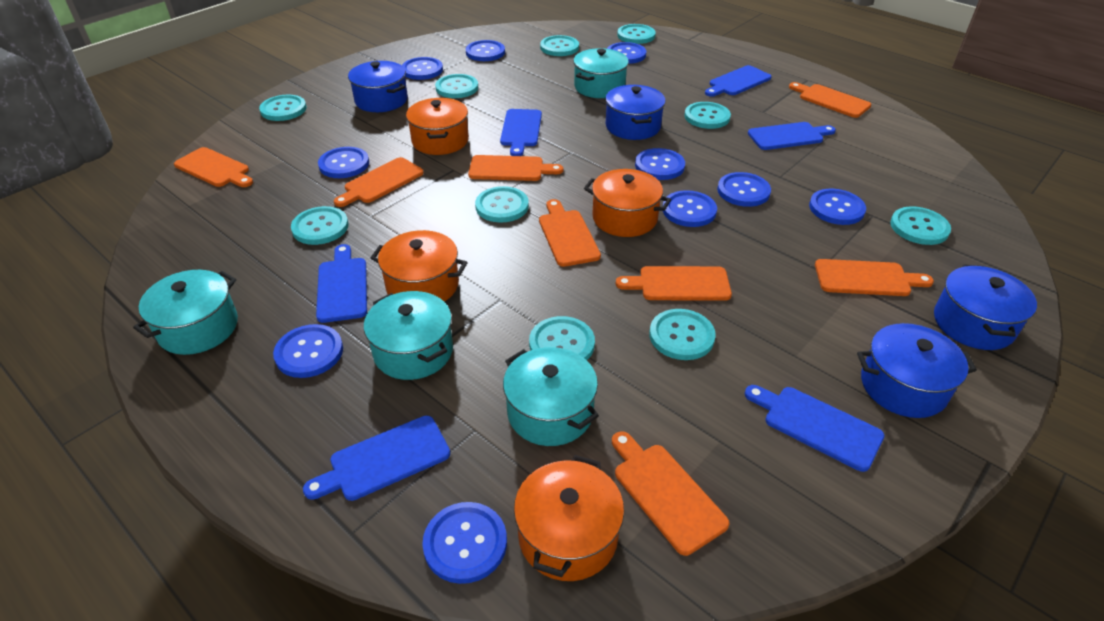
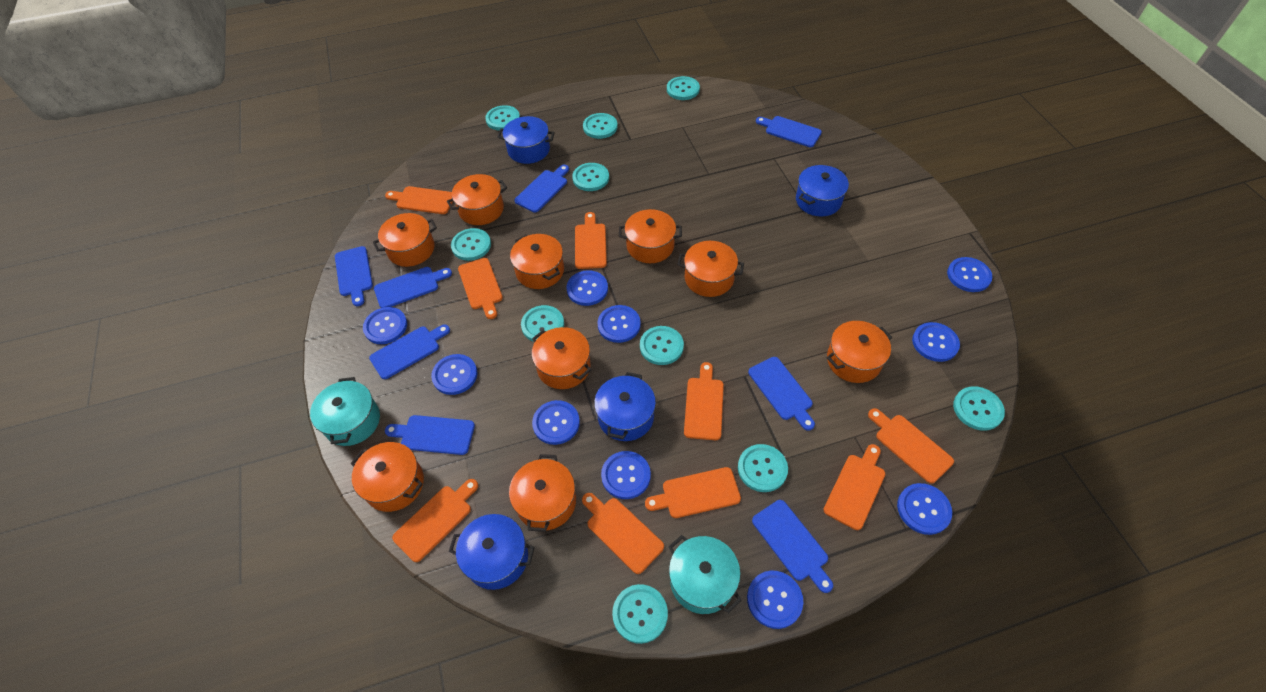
blue cutting board: [303,416,450,501] [316,244,367,323] [500,109,542,156] [705,65,772,97] [745,385,885,472] [748,122,836,150] = 6 -> [335,246,373,306] [369,324,450,379] [374,267,452,308] [385,415,475,455] [514,165,569,212] [748,357,815,431] [752,500,833,593] [756,116,822,147] = 8
orange cutting board: [174,147,253,187] [334,157,424,207] [468,155,563,181] [539,199,601,267] [612,431,730,556] [616,266,732,301] [789,82,871,118] [815,259,934,296] = 8 -> [385,186,453,214] [392,479,478,562] [458,258,503,319] [575,212,607,269] [582,493,664,574] [645,467,741,518] [684,362,724,440] [823,444,885,530] [868,408,954,484] = 9
orange pot: [371,230,468,302] [406,98,469,155] [514,455,624,581] [584,169,671,237] = 4 -> [350,442,424,512] [373,213,437,267] [447,174,507,225] [509,454,576,532] [510,234,564,289] [532,327,591,389] [619,209,682,263] [677,241,744,297] [827,321,892,383] = 9
turquoise pot: [133,270,238,355] [364,291,453,380] [503,347,599,446] [573,48,629,98] = 4 -> [310,377,380,446] [668,535,742,614] = 2

